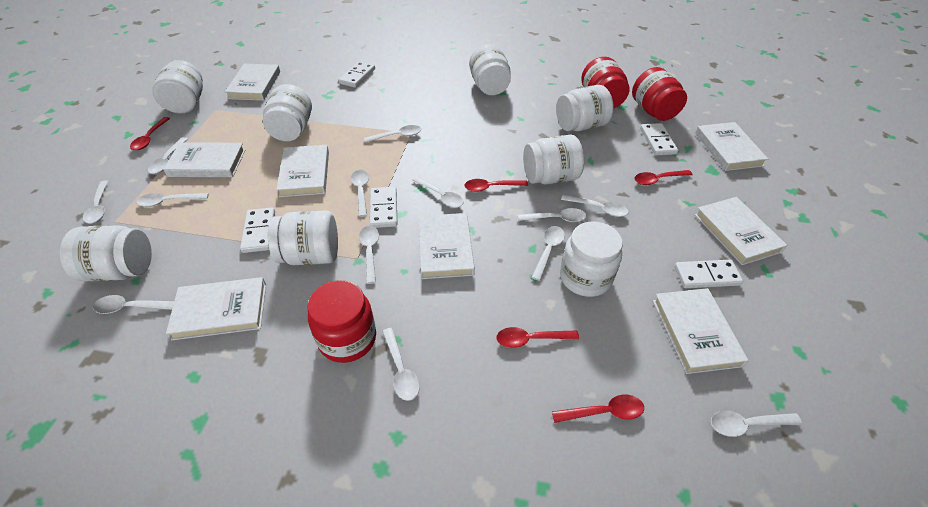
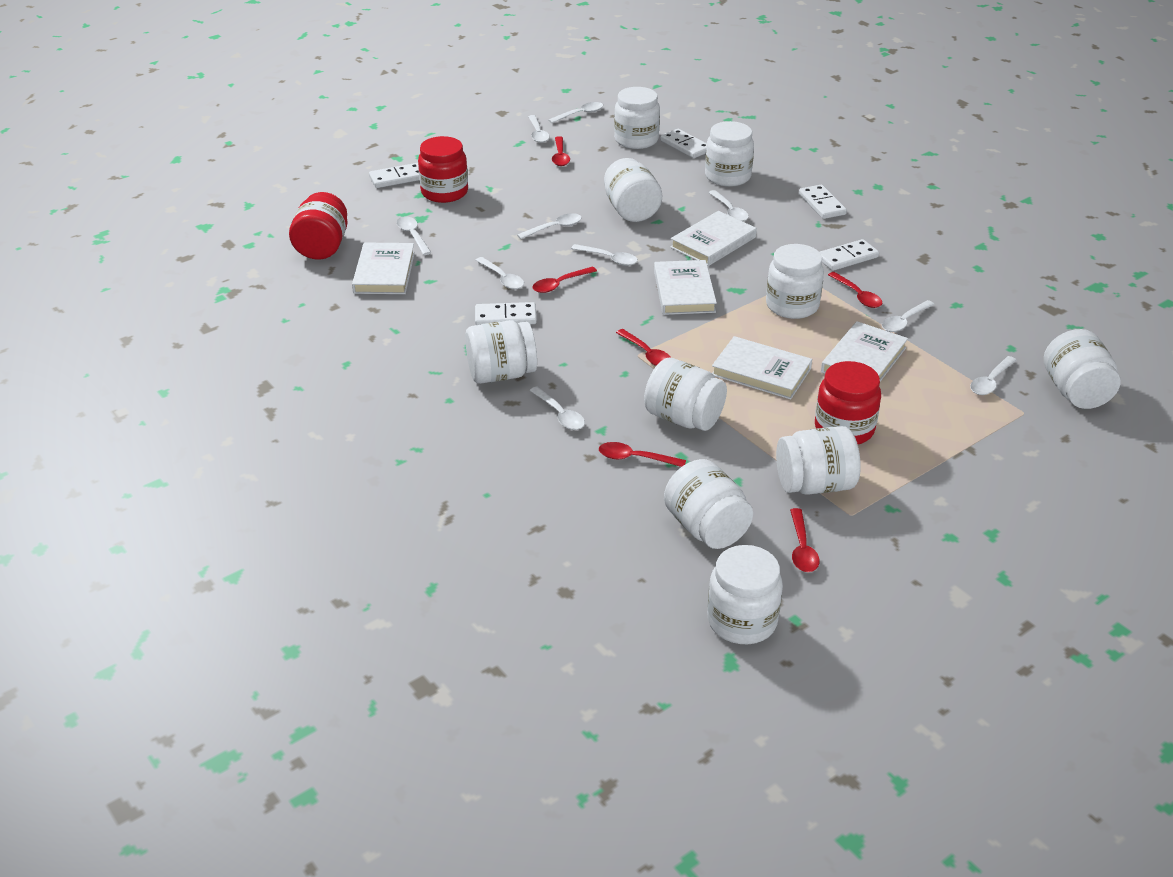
red spoon: [130,117,170,150] [465,179,528,192] [496,327,579,348] [552,395,644,423] [634,170,693,185] = 5 -> [533,267,597,293] [552,136,570,166] [599,442,686,467] [616,329,671,366] [790,508,820,572] [828,272,882,308] = 6
white book: [163,142,245,177] [166,277,266,340] [225,63,280,101] [276,145,329,197] [418,213,475,279] [653,288,749,374] [695,122,768,171] [695,197,787,265] = 8 -> [352,243,415,294] [654,260,717,315] [670,211,757,266] [712,336,812,400] [821,321,908,382] = 5
white jar: [59,225,152,281] [152,60,203,114] [263,84,312,141] [268,210,338,265] [469,44,511,95] [523,134,584,185] [556,85,614,131] [560,221,623,297] = 8 -> [465,320,537,384] [604,158,662,222] [614,87,660,149] [644,358,727,431] [664,459,753,549] [705,121,754,187] [707,545,783,644] [766,244,824,319] [776,426,861,495] [1044,329,1120,409] = 10
white spoon: [83,181,108,224] [93,295,174,314] [136,193,208,207] [148,137,188,174] [351,170,369,217] [359,226,379,284] [364,125,421,143] [382,328,420,401] [412,176,464,208] [518,208,586,222] [531,226,565,281] [561,194,629,217] [711,411,802,437] = 13 -> [397,216,432,255] [475,257,524,290] [517,213,582,239] [528,115,550,143] [529,387,585,430] [548,102,603,123] [571,244,638,266] [709,190,749,221] [882,300,935,332] [970,356,1017,395] = 10

